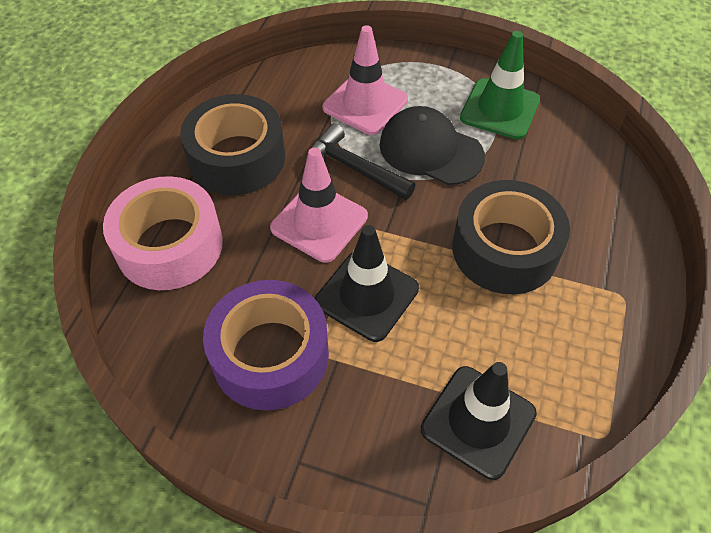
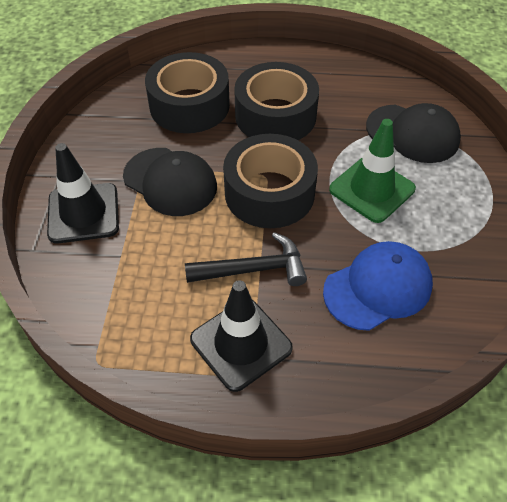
black cap: [379,106,485,185] = 1 -> [123,148,217,216] [366,103,461,163] = 2
black tape: [180,94,285,195] [452,180,570,294] = 2 -> [145,52,230,133] [223,134,318,228] [234,62,319,140] = 3
blue cap: none = 0 -> [323,241,433,331] = 1
pink tape: [103,176,223,290] = 1 -> none = 0
pink traffic cone: [270,148,368,263] [323,25,408,135] = 2 -> none = 0
purple tape: [203,280,329,411] = 1 -> none = 0

